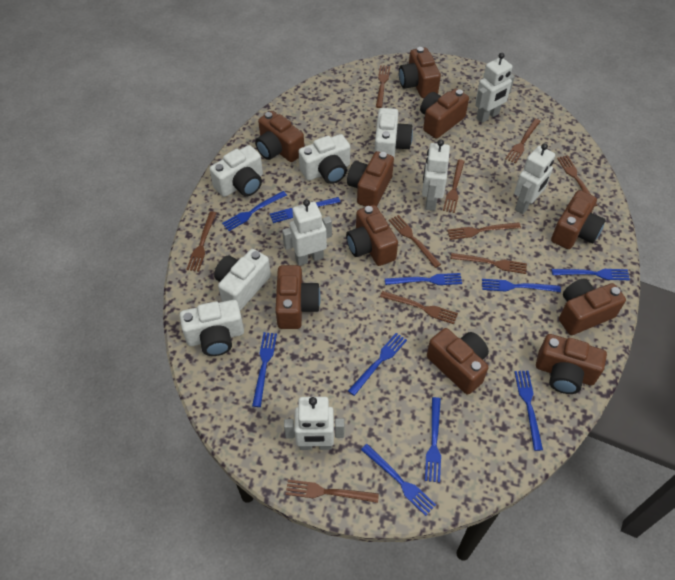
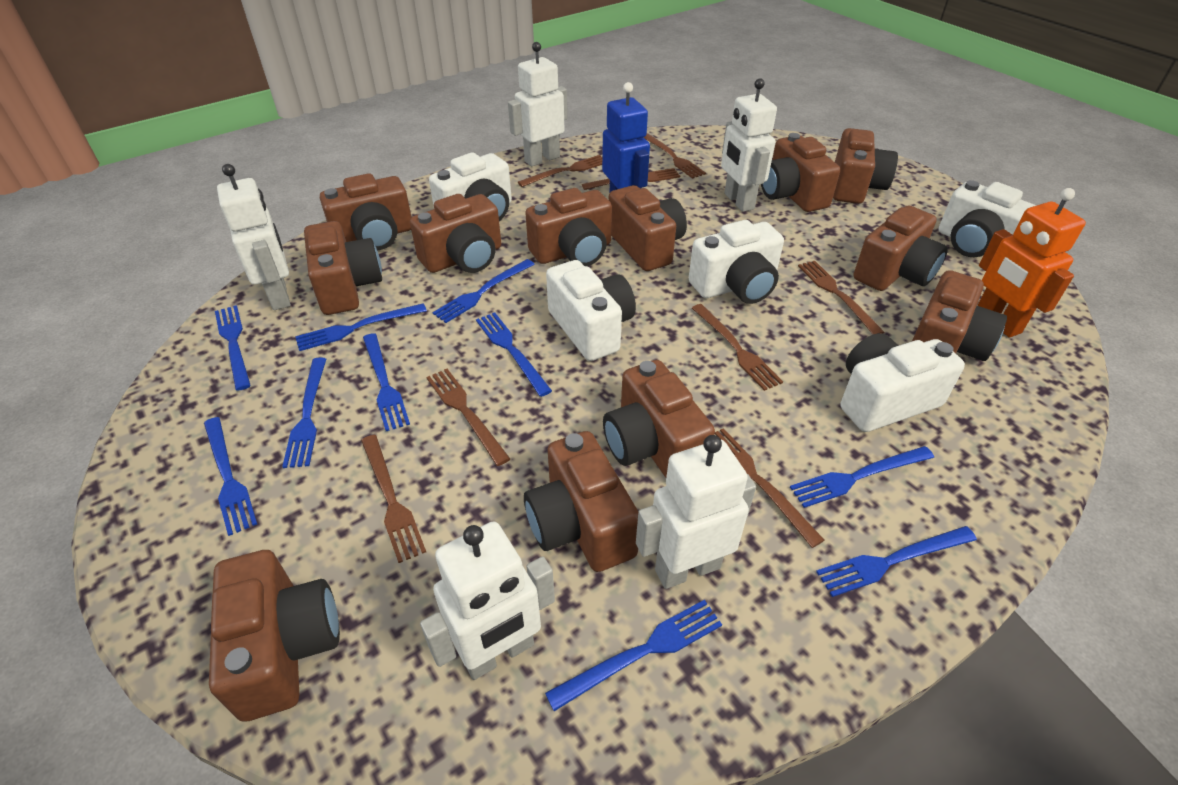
blue robot: none = 0 -> [602,82,650,192] = 1
brown camera: [255,111,304,162] [275,265,321,329] [346,205,398,266] [347,151,394,206] [399,47,441,98] [420,89,469,139] [427,328,489,395] [536,334,607,394] [551,190,606,249] [559,279,626,335] = 10 -> [209,550,340,722] [304,221,382,315] [320,173,411,250] [410,194,501,273] [524,431,638,572] [525,188,612,266] [603,360,715,478] [608,185,687,271] [761,133,840,212] [833,128,898,204] [854,206,948,291] [912,270,1007,361] = 12
brown fork: [186,212,217,272] [285,480,379,503] [376,65,390,108] [380,291,458,324] [389,215,441,268] [443,159,465,213] [447,222,521,240] [450,253,527,274] [505,119,541,163] [557,155,597,206] = 10 -> [361,435,426,563] [426,369,510,466] [518,155,602,187] [582,168,680,190] [644,133,706,179] [692,304,783,391] [715,428,824,548] [798,261,885,334] = 8
orange robot: none = 0 -> [977,188,1086,338] = 1

